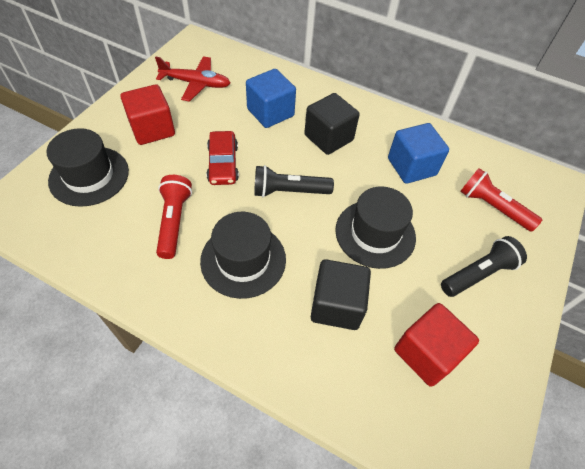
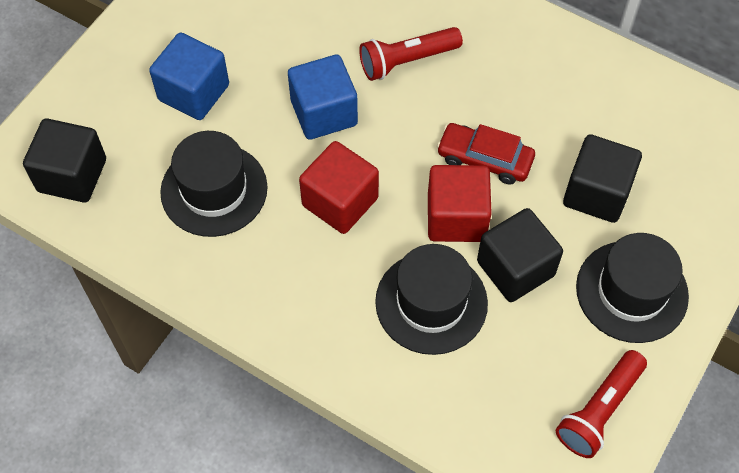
black cube: [304,93,360,155] [311,259,371,330] = 2 -> [23,118,106,203] [477,208,563,302] [563,134,642,223] = 3
black flashlight: [254,165,334,197] [441,236,527,297] = 2 -> none = 0
red plane: [155,56,230,102] = 1 -> none = 0

